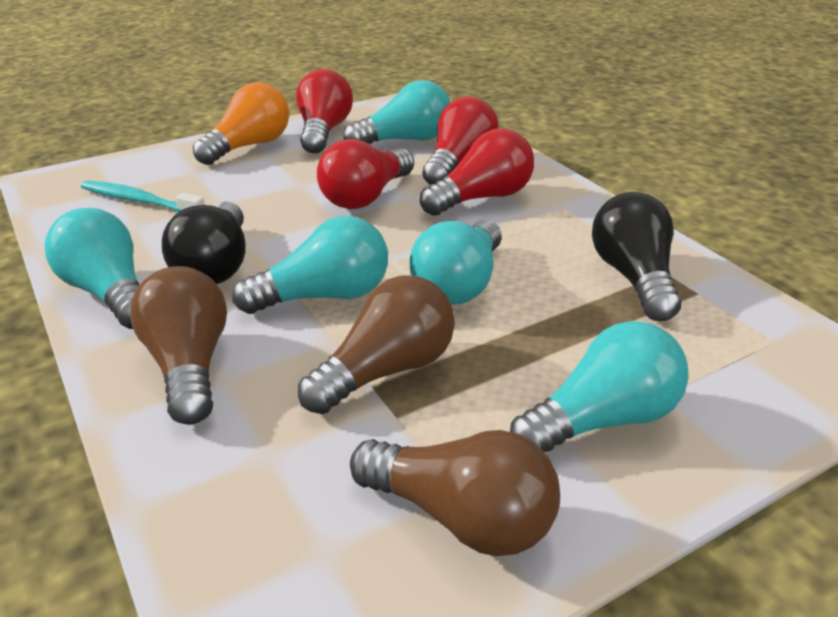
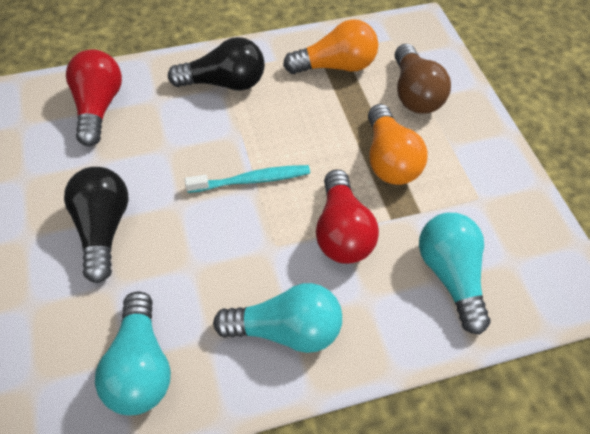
brown light bulb: [130,266,227,425] [298,275,455,414] [350,430,560,556] = 3 -> [395,44,451,114] = 1
orange light bulb: [193,82,289,165] = 1 -> [283,19,378,74] [368,104,427,185] = 2
red light bulb: [296,69,353,154] [317,139,414,209] [420,128,534,216] [422,96,499,185] = 4 -> [66,49,122,146] [316,169,379,264] = 2
turquoise light bulb: [45,208,140,329] [232,216,388,314] [344,80,450,144] [409,220,502,305] [510,321,689,453] = 5 -> [95,292,171,415] [213,283,342,353] [419,213,491,335] = 3

